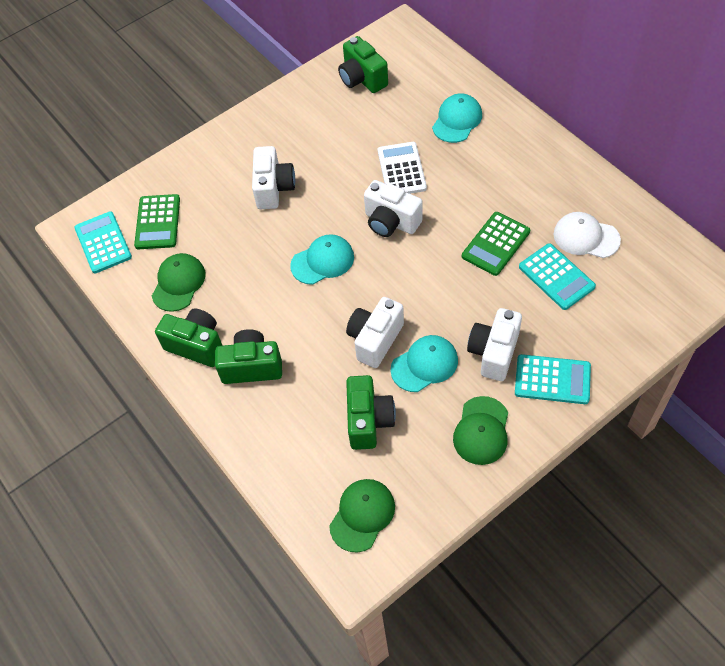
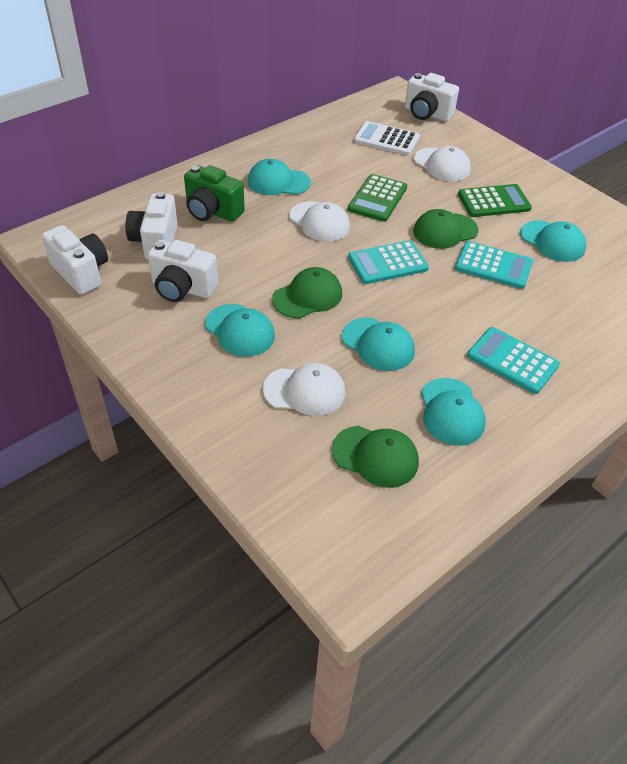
green camera: [155,308,223,367] [215,329,282,384] [338,36,388,93] [346,375,396,450] = 4 -> [184,165,245,222] = 1
turquoise cap: [290,234,354,285] [390,335,458,392] [432,93,482,143] = 3 -> [205,304,275,357] [248,159,311,195] [342,317,415,371] [421,378,486,446] [520,220,586,262] = 5
white cap: [554,212,621,258] = 1 -> [263,363,345,416] [289,201,350,242] [414,146,471,181] = 3

